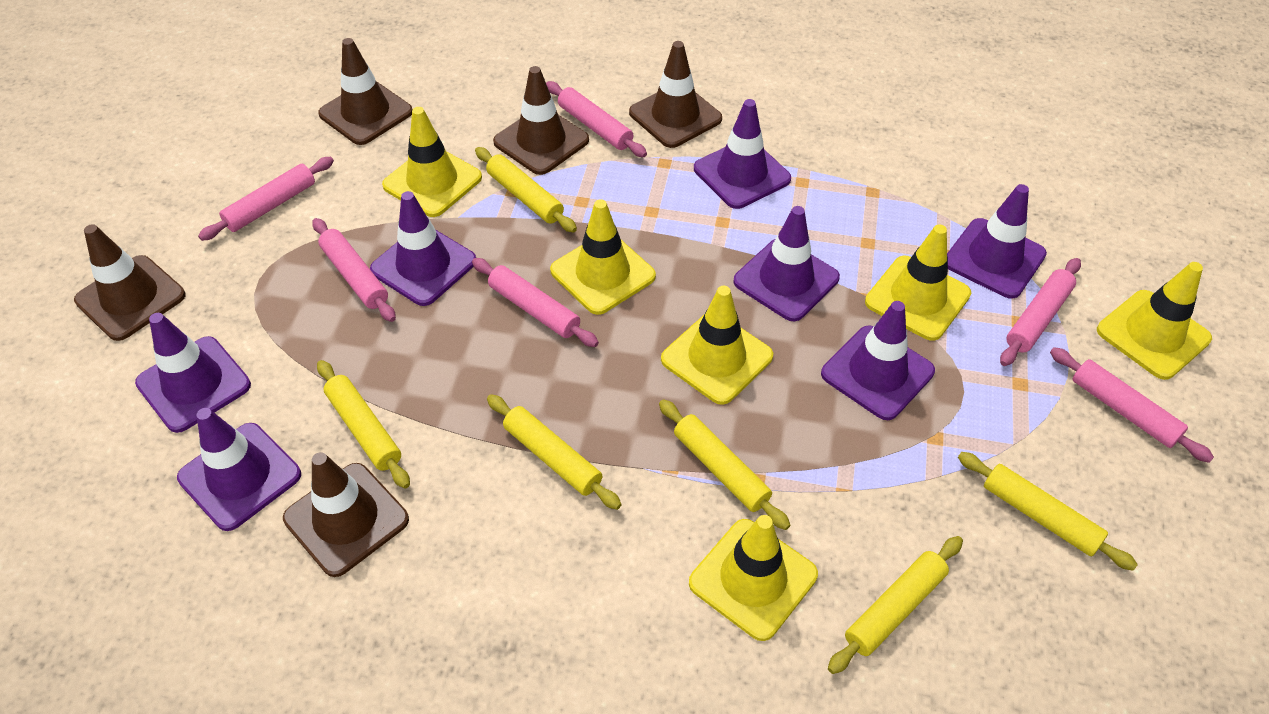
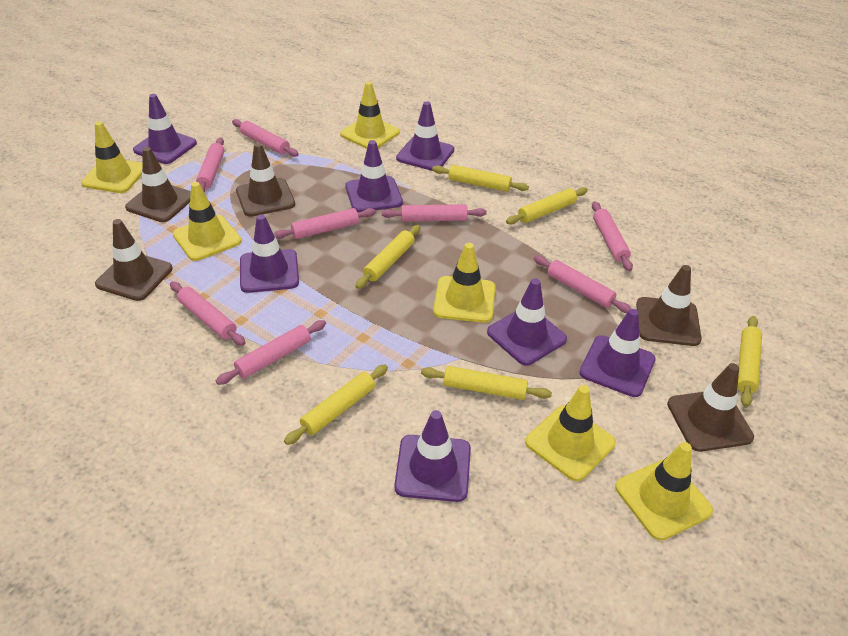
pink rolling pin: [198,157,334,241] [312,218,396,322] [472,258,599,347] [546,81,647,157] [1000,258,1081,366] [1050,347,1214,463] = 6 -> [170,282,246,346] [196,138,225,193] [216,320,326,385] [232,119,299,157] [273,208,376,239] [382,204,487,221] [534,256,632,313] [592,201,633,271] = 8

